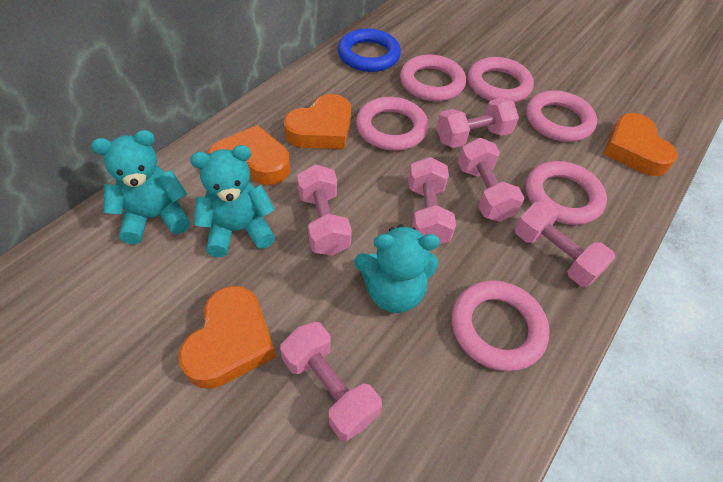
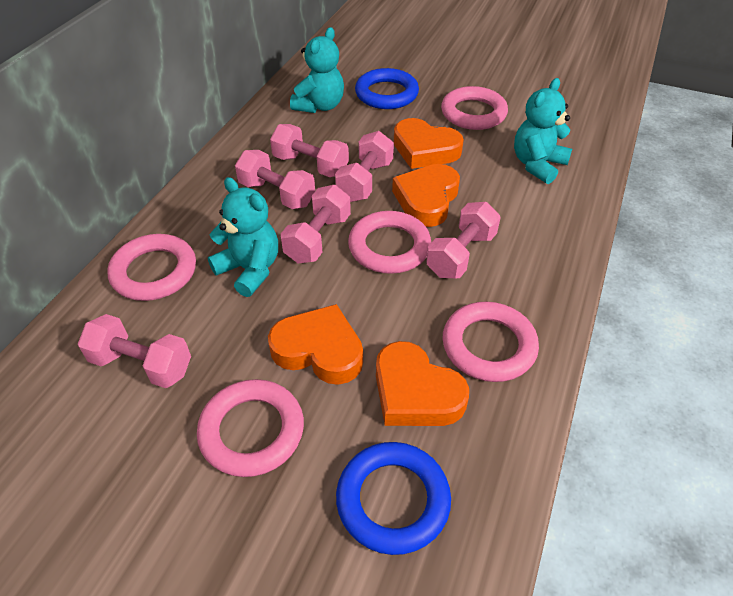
blue ring: [338,28,401,72] = 1 -> [336,442,451,555] [355,68,419,109] = 2
pink ring: [356,97,428,151] [400,55,466,101] [452,280,550,371] [468,57,534,103] [526,90,597,142] [526,161,607,225] = 6 -> [107,234,196,301] [197,379,304,477] [348,211,431,274] [441,86,508,130] [442,302,539,382] = 5

